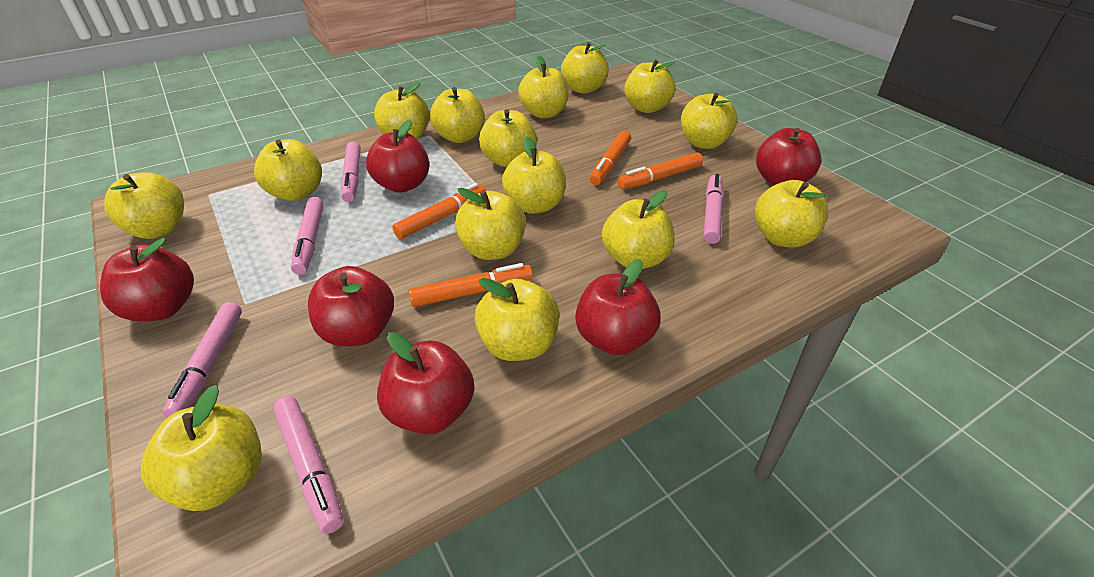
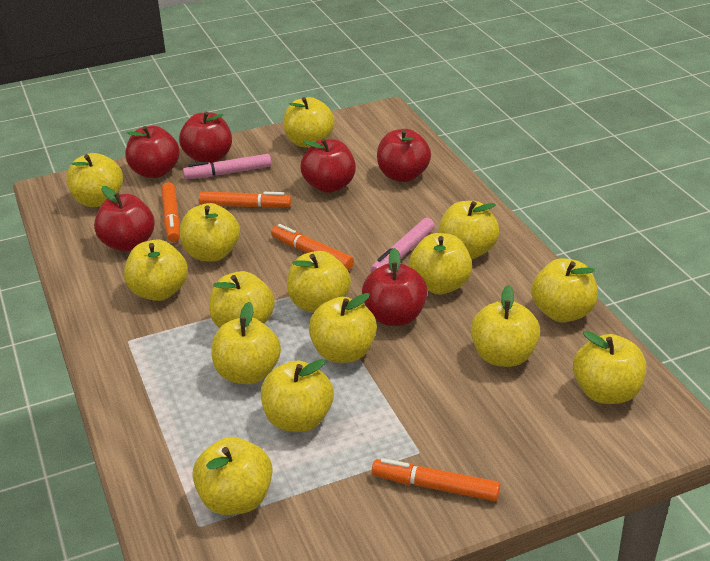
pink marker: [163,302,242,418] [273,396,344,534] [291,197,324,275] [341,142,361,202] [704,174,724,244] = 5 -> [183,154,271,179] [370,218,435,273] = 2

